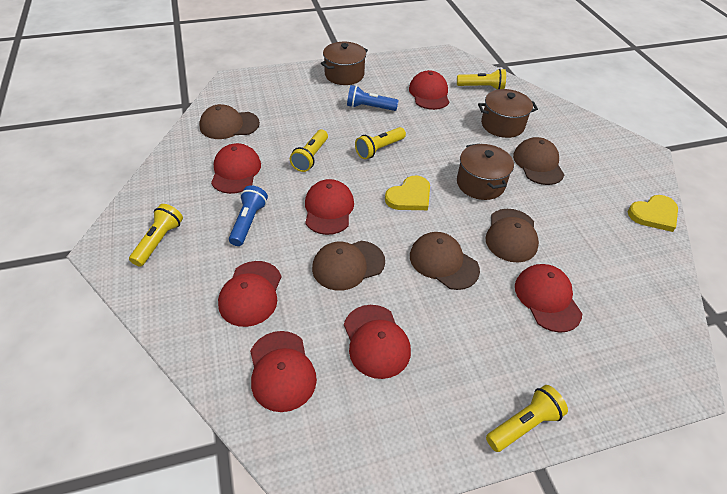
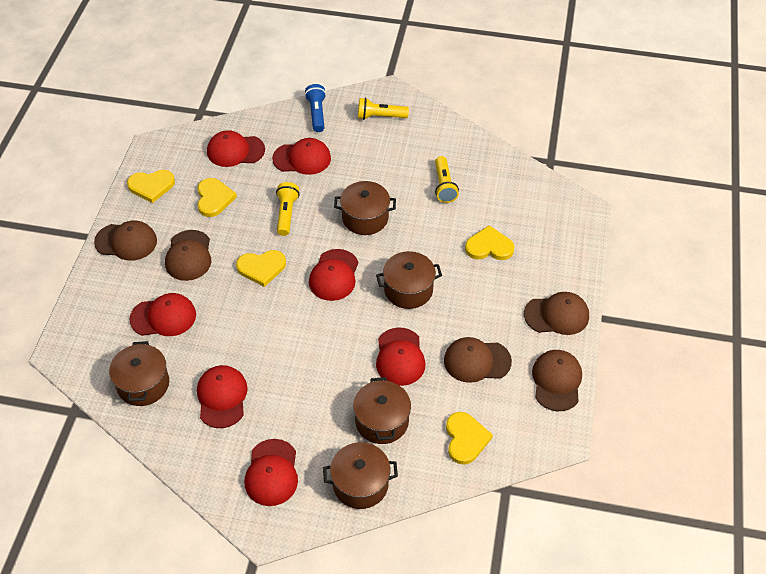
blue flashlight: [229,185,268,246] [347,85,399,111] = 2 -> [304,84,326,132] = 1
brown pot: [321,42,368,85] [457,144,514,200] [478,89,538,138] = 3 -> [109,341,169,406] [323,442,398,509] [334,181,396,235] [353,377,411,444] [376,251,442,309] = 5
yellow flashlight: [129,204,183,267] [290,129,328,172] [355,127,406,159] [457,69,506,90] [486,385,568,452] = 5 -> [276,182,300,236] [358,98,409,120] [435,156,459,203] = 3
yellow heart: [385,176,430,210] [628,195,678,232] = 2 -> [127,170,175,203] [197,178,237,217] [236,250,286,287] [446,412,493,465] [465,225,515,260] = 5

